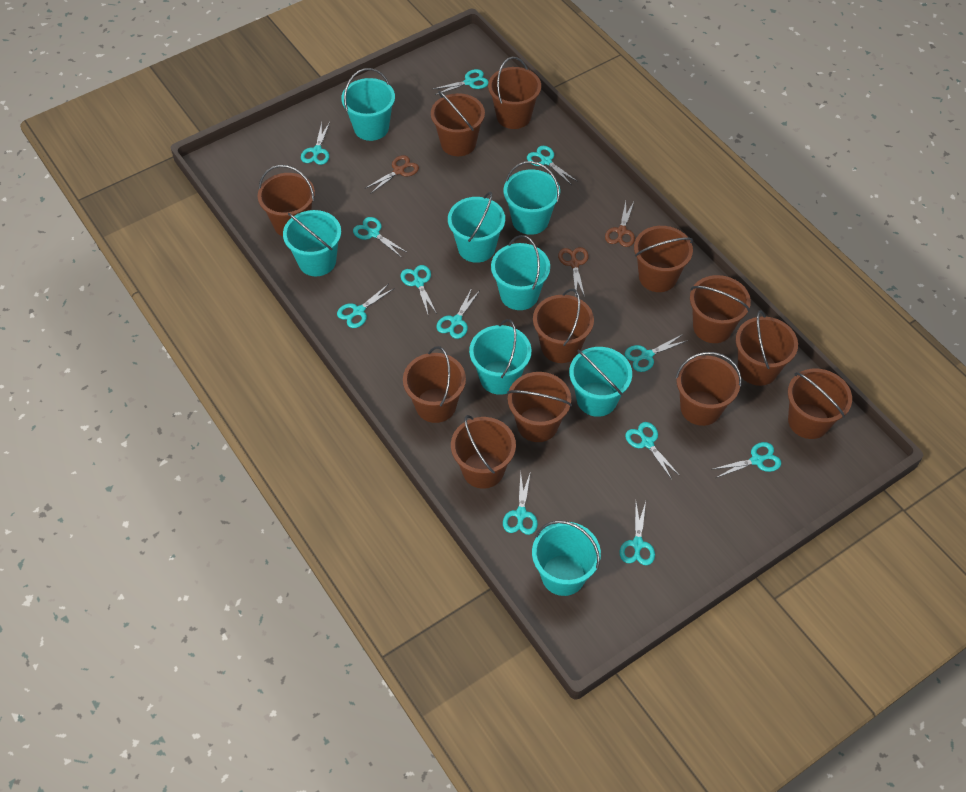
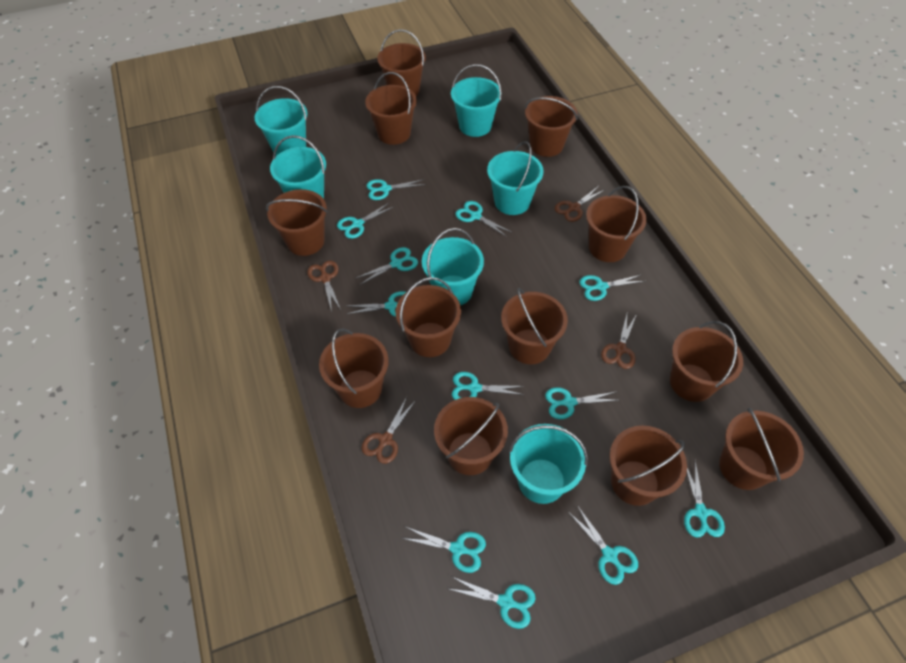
brown scissors: [364,155,419,194] [558,247,589,297] [605,200,635,247] = 3 -> [307,261,341,312] [361,397,416,464] [555,187,604,222] [601,314,637,369] = 4
turquoise bucket: [283,210,341,276] [341,68,395,141] [448,192,505,263] [469,319,532,395] [491,235,550,310] [503,161,560,235] [532,520,601,596] [569,347,632,417] = 8 -> [255,86,308,156] [270,135,326,199] [422,228,484,305] [451,64,502,137] [487,141,543,215] [509,424,588,504] = 6

